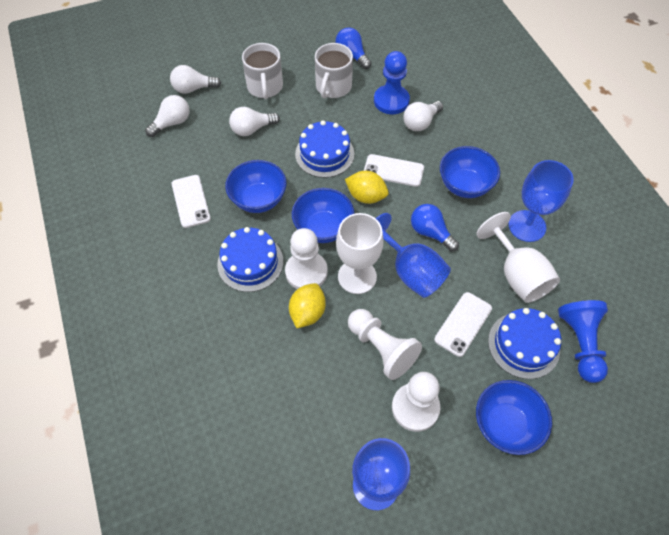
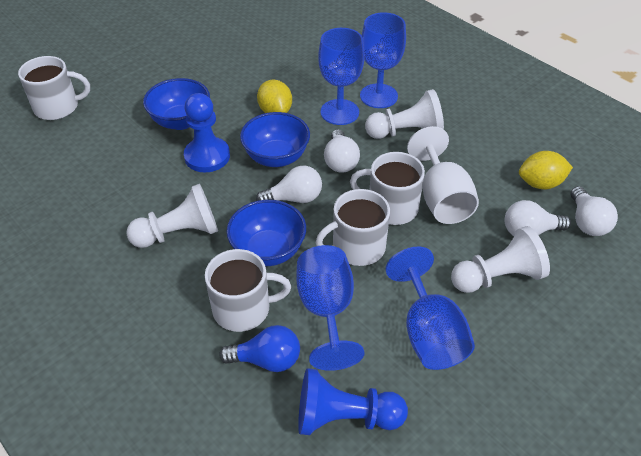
blue bowl: [225,160,287,213] [292,188,354,243] [440,146,500,198] [476,380,552,455] = 4 -> [143,78,210,130] [227,200,306,266] [240,112,310,167] = 3
blue cake: [217,227,283,292] [295,120,354,178] [488,308,561,379] = 3 -> none = 0
blue goblet: [352,438,410,510] [376,213,451,298] [509,160,574,242] = 3 -> [296,245,365,371] [318,28,365,125] [360,12,406,108] [386,247,475,370] = 4
blue light bulb: [335,27,371,69] [411,204,459,252] = 2 -> [219,325,300,372] = 1
white goblet: [336,213,384,294] [476,212,560,303] = 2 -> [407,126,479,224] = 1
white mug: [242,43,283,100] [315,43,353,99] = 2 -> [18,56,90,120] [205,249,291,332] [316,189,390,266] [350,152,425,225] = 4
white phone: [172,175,211,228] [364,154,424,187] [434,292,492,357] = 3 -> none = 0

